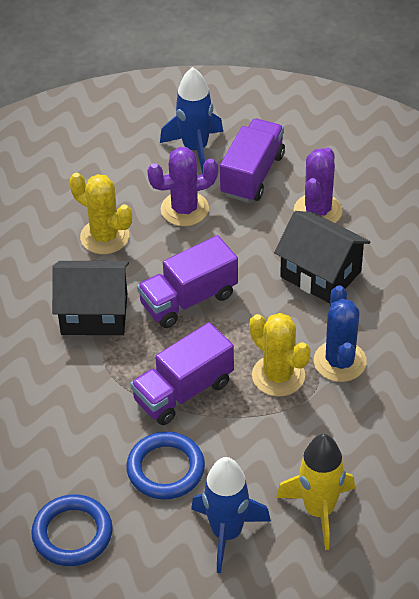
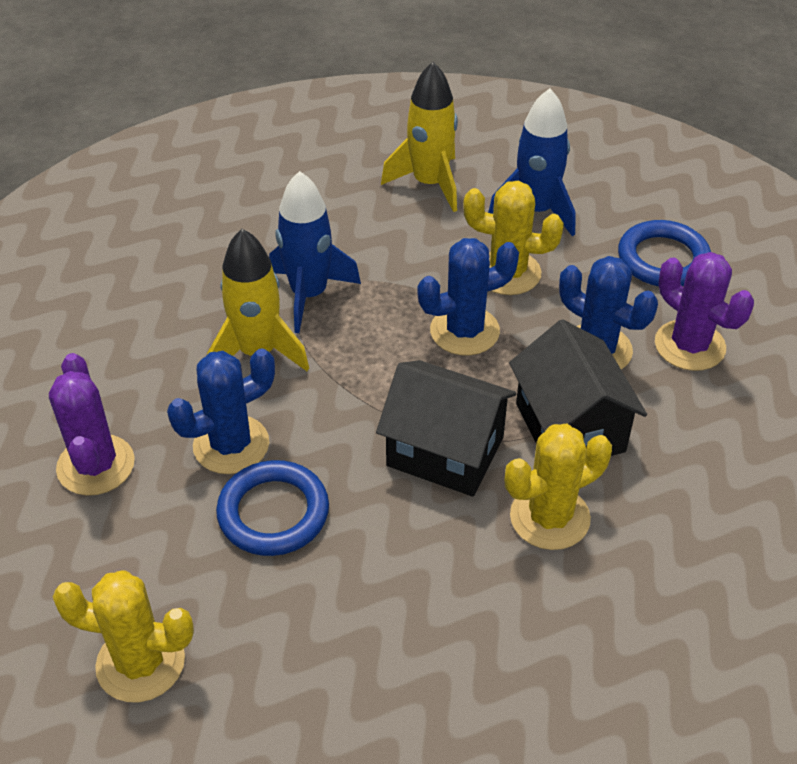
blue cactus: [314,285,367,382] = 1 -> [167,348,275,474] [418,238,519,356] [559,256,658,370] = 3
purple truck: [130,322,234,425] [137,235,238,328] [220,118,285,202] = 3 -> none = 0
yellow cactus: [70,173,132,254] [249,313,311,396] = 2 -> [53,570,194,702] [463,181,564,295] [505,424,612,550] = 3
yellow rocket: [276,434,355,550] = 1 -> [207,229,309,371] [381,62,458,212] = 2

